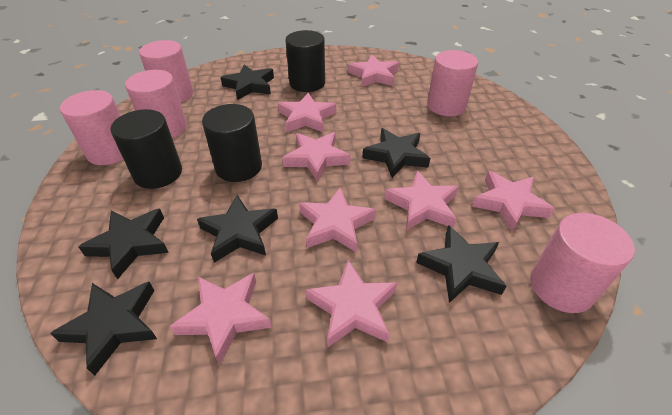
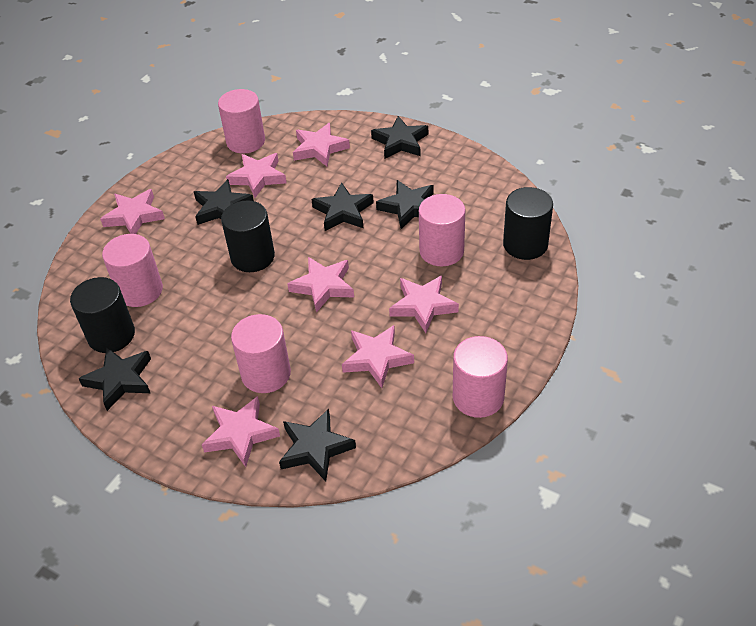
pink star: [170,273,272,365] [278,92,336,133] [282,132,350,182] [299,187,376,253] [306,260,397,347] [348,55,399,88] [385,171,459,231] [472,171,555,232] = 8 -> [100,189,165,234] [202,396,280,467] [226,153,287,198] [287,257,354,313] [293,123,350,166] [342,325,414,388] [389,276,459,333] = 7

